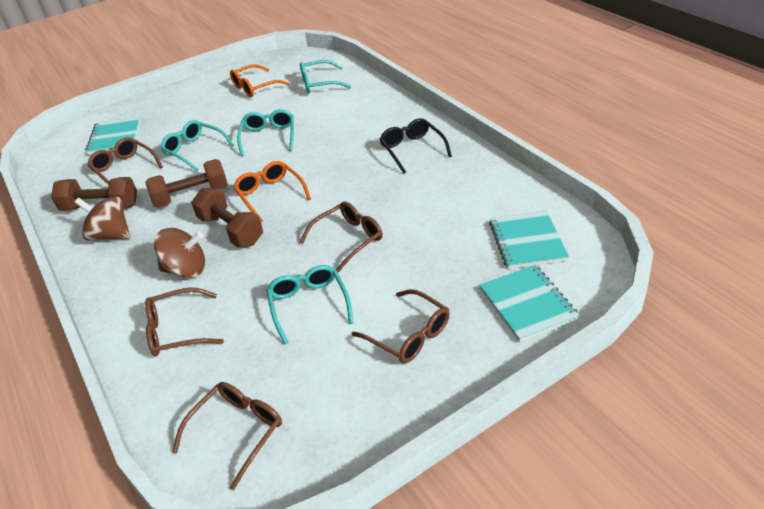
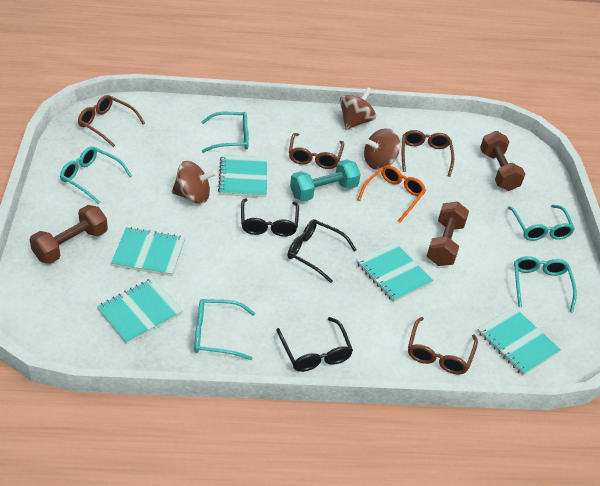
black glasses: [379,118,452,174] = 1 -> [241,198,299,237] [276,317,353,372] [288,219,356,283] = 3
brown glasses: [87,137,163,185] [145,287,224,357] [172,382,282,490] [299,201,383,272] [352,289,450,363] = 5 -> [78,95,145,147] [289,133,344,169] [402,130,454,177] [408,317,478,375] = 4
brown spinning top: [74,196,130,241] [154,228,205,278] = 2 -> [172,161,217,204] [340,87,376,130] [364,128,400,170] = 3
orange glasses: [230,64,290,97] [233,161,311,222] = 2 -> [357,165,426,223] = 1
turquoise dumbbell: none = 0 -> [290,159,361,202] = 1
turquoise glasses: [160,120,234,171] [237,109,294,156] [266,265,353,345] [300,60,351,93] = 4 -> [60,146,132,204] [194,299,255,360] [201,112,249,153] [508,205,575,241] [514,256,577,312] = 5
turquoise notebook: [85,117,141,155] [479,265,580,342] [489,210,569,269] = 3 -> [97,278,183,344] [111,227,185,276] [218,155,267,197] [356,242,433,302] [477,307,561,376] = 5

